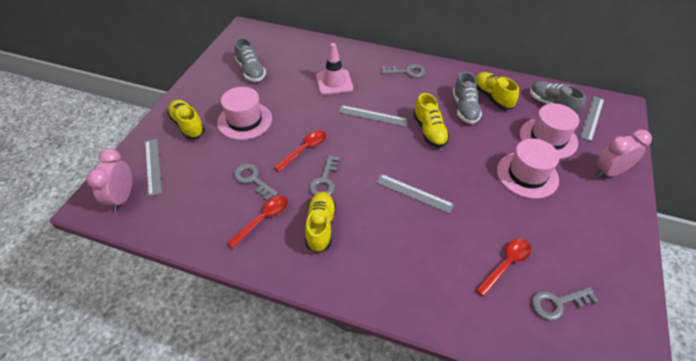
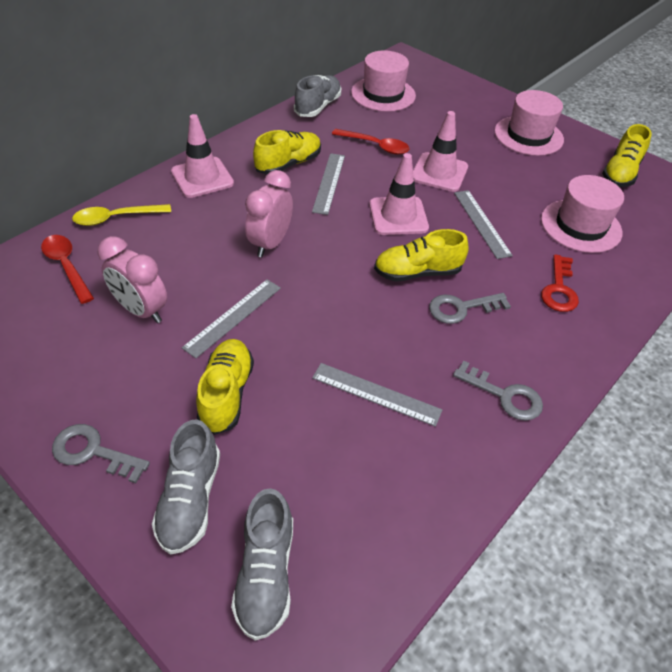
grey key: [234,164,278,201] [309,155,340,195] [381,64,426,78] [532,287,598,320] = 4 -> [52,424,150,483] [429,293,511,324] [453,361,543,421] = 3
pink traffic cone: [316,43,353,95] = 1 -> [171,114,234,198] [369,153,429,235] [413,111,468,192] = 3
red key: none = 0 -> [541,255,579,312] = 1
red spoon: [227,196,288,249] [274,130,326,172] [475,239,531,297] = 3 -> [41,235,94,304] [332,129,410,154] = 2
yellow spoon: none = 0 -> [72,204,171,226] = 1

